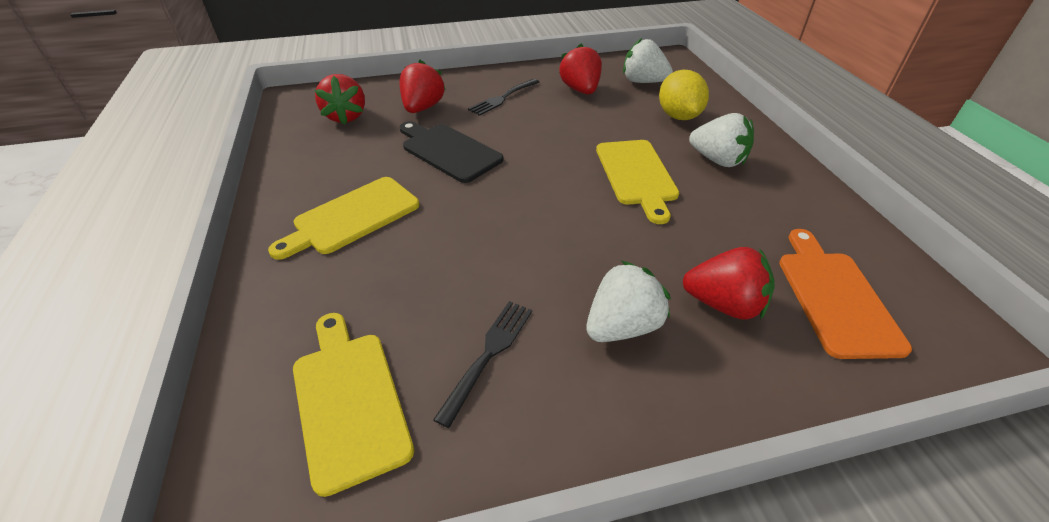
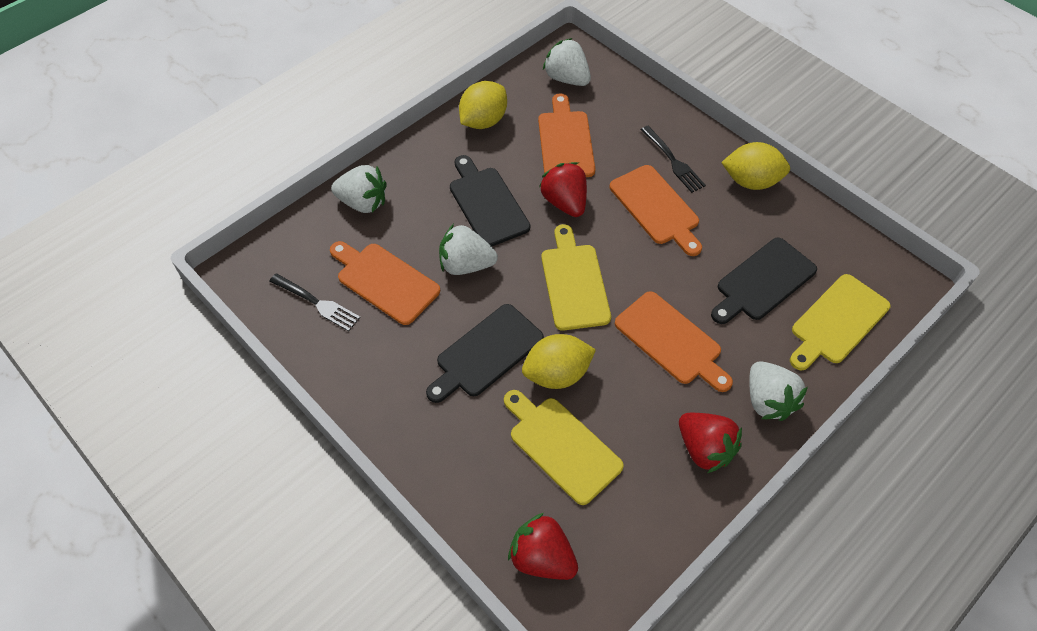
black cutting board: [399,121,503,183] = 1 -> [426,304,544,403] [450,155,530,247] [711,238,817,324] = 3
orange cutting board: [779,229,912,359] = 1 -> [330,241,440,325] [538,93,595,177] [610,165,702,256] [615,291,733,392] = 4
red strawberry: [315,74,365,125] [399,60,446,113] [559,43,602,94] [683,247,775,320] = 4 -> [508,513,578,580] [539,162,587,217] [679,413,742,473] = 3
white strawberry: [586,261,671,342] [623,38,673,83] [689,113,754,167] = 3 -> [331,165,386,213] [439,224,498,275] [543,38,591,86] [749,361,808,421] = 4
yellow lemon: [659,70,709,120] = 1 -> [459,81,507,129] [522,334,596,389] [721,142,790,190] = 3

